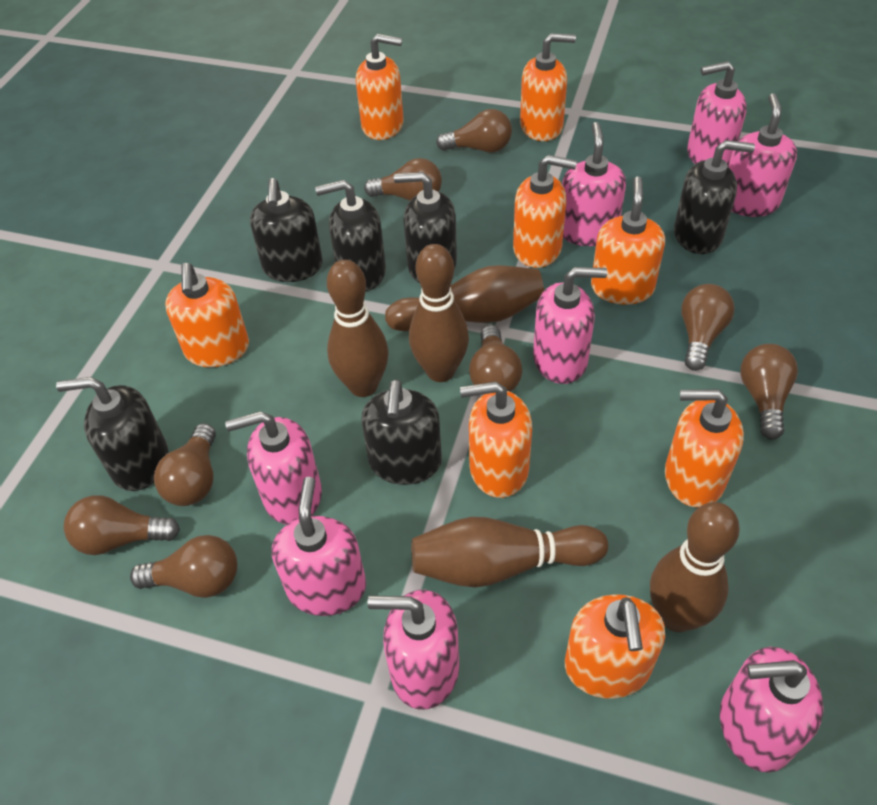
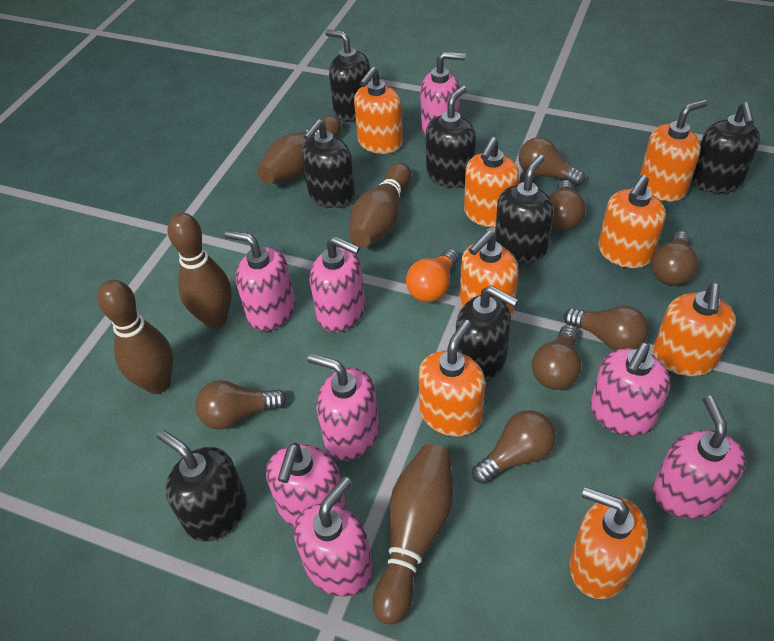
black soap dispenser: [56,377,168,491] [250,178,323,282] [315,180,386,291] [361,379,442,485] [394,172,457,283] [674,140,755,254] = 6 -> [157,430,247,542] [302,119,355,208] [325,29,371,121] [426,86,476,188] [456,286,518,382] [495,155,554,263] [691,102,760,193] = 7
brown light bulb: [64,495,180,555] [130,535,237,598] [154,423,216,506] [364,158,442,201] [436,109,512,152] [469,325,522,392] [681,284,735,371] [740,344,798,440] = 8 -> [195,380,287,430] [472,410,556,484] [519,137,585,186] [532,324,581,390] [549,180,585,230] [564,306,649,351] [651,231,698,286] = 7
orange light bulb: none = 0 -> [406,249,459,302] = 1

